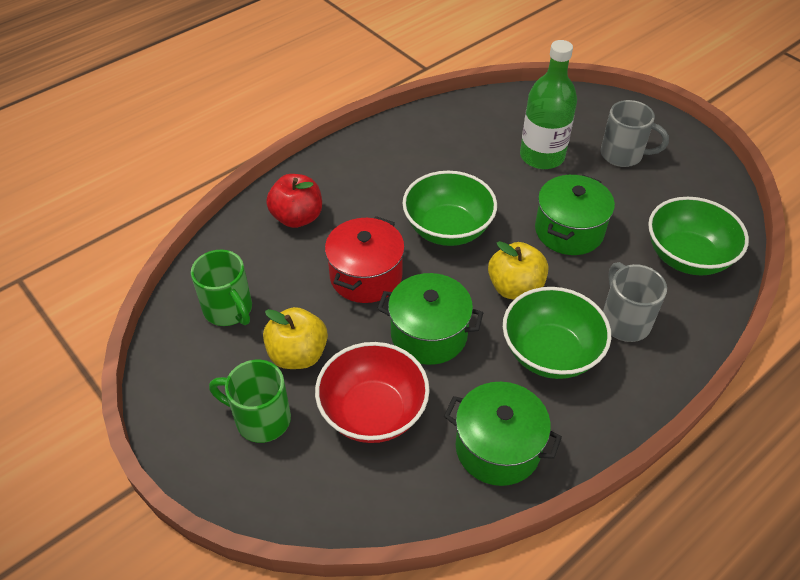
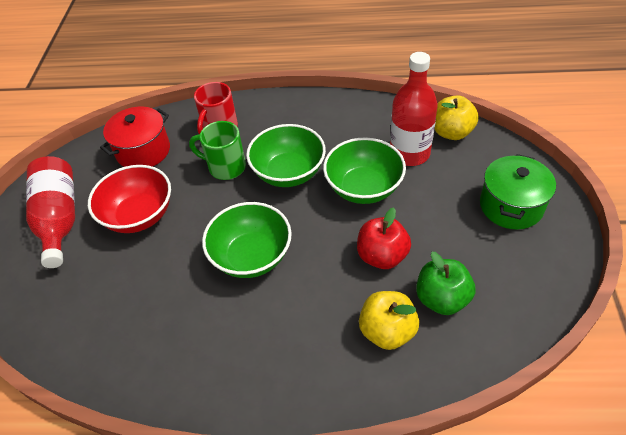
green apple: none = 0 -> [416,252,475,315] = 1
green bottle: [520,40,577,169] = 1 -> none = 0
green mug: [191,250,252,326] [209,360,291,443] = 2 -> [189,121,246,180] = 1
green pot: [377,273,483,365] [444,382,562,486] [535,175,615,255] = 3 -> [480,154,556,229] = 1
grey mug: [600,100,669,167] [603,262,667,342] = 2 -> none = 0
red bottle: none = 0 -> [26,156,75,268] [390,52,438,166] = 2
red mug: none = 0 -> [194,82,238,134] = 1

